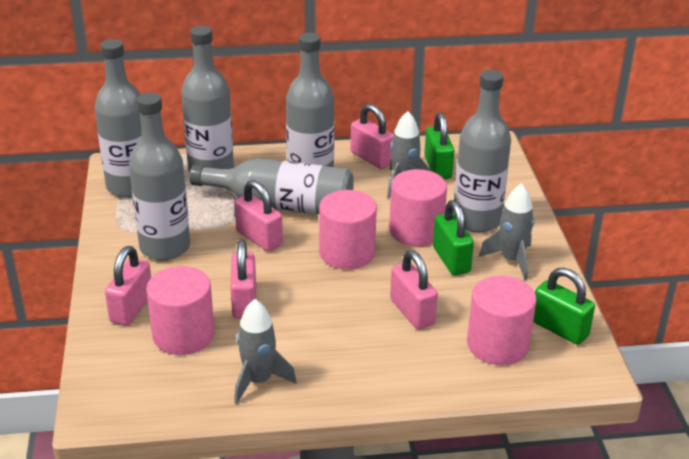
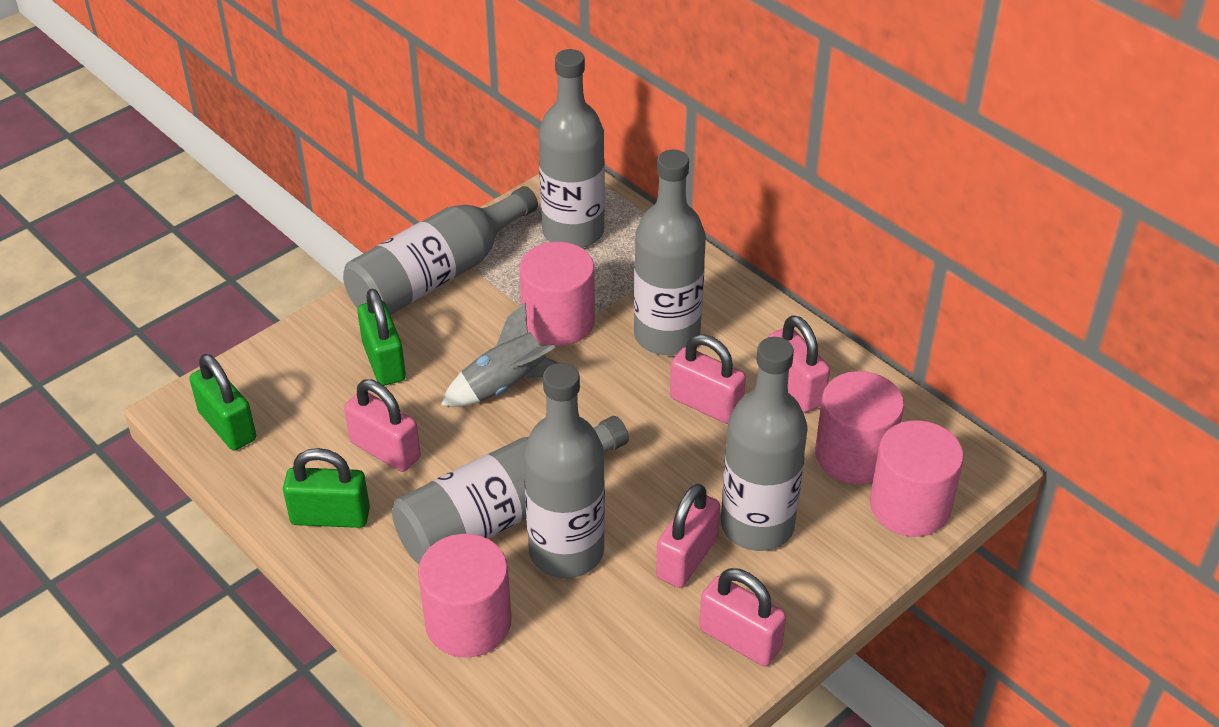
grey rocket: [234,299,297,404] [387,111,431,198] [479,183,534,280] = 3 -> [441,303,558,407] = 1

